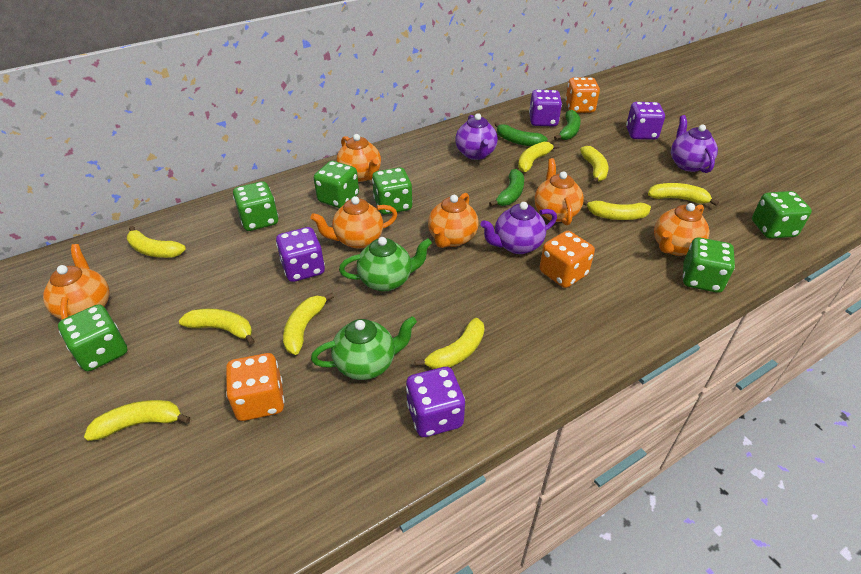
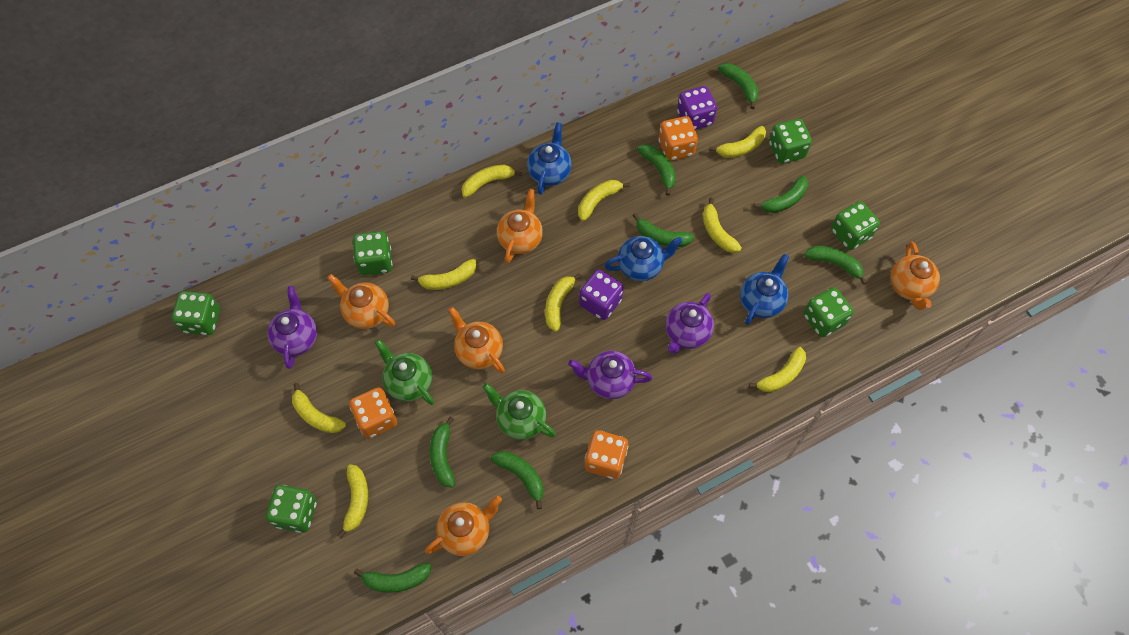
blue teapot: none = 0 -> [527,122,572,195] [605,236,682,281] [740,254,789,325] = 3
green banana: [489,169,524,207] [494,122,548,146] [554,110,581,140] = 3 -> [354,563,431,593] [430,417,455,488] [491,451,544,509] [632,213,694,247] [637,144,676,196] [718,63,759,109] [754,176,808,213] [804,246,867,285] = 8
orange teapot: [43,244,110,320] [311,196,397,249] [336,134,381,182] [428,193,478,248] [534,158,584,226] [654,203,710,256] = 6 -> [327,274,395,329] [425,496,502,556] [448,307,505,373] [497,189,543,263] [891,241,940,310] = 5
purple dice: [276,227,325,282] [406,367,465,437] [529,90,562,126] [626,102,665,140] = 4 -> [579,270,624,320] [677,86,717,130] = 2

